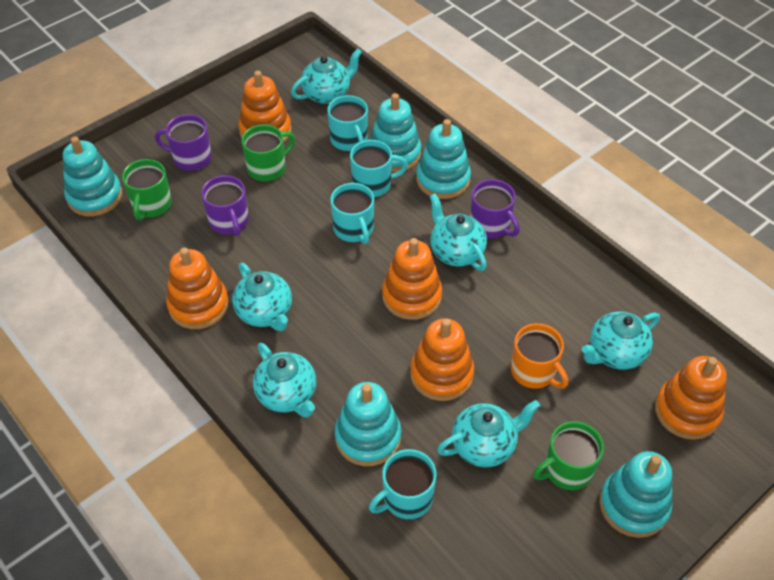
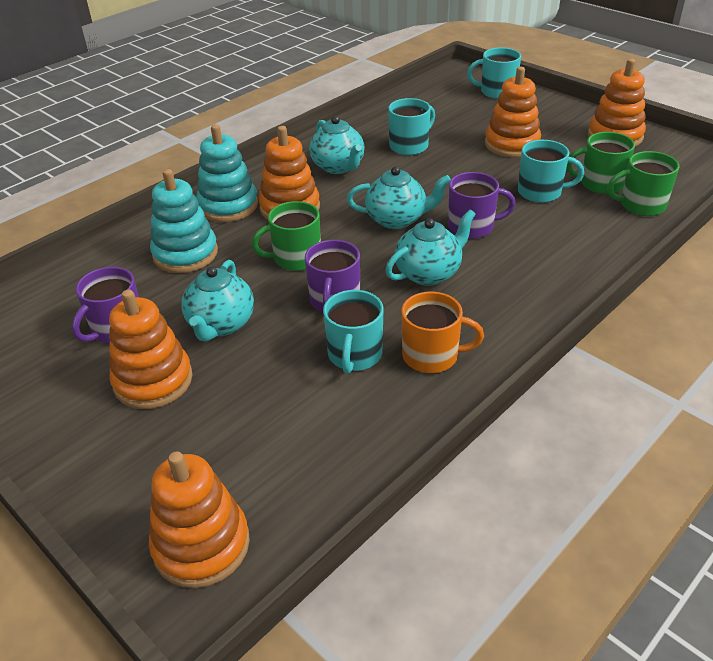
turquoise stacking toy: [63,136,123,217] [335,382,401,466] [370,93,421,172] [416,119,471,199] [599,451,672,538] = 5 -> [150,169,218,273] [196,124,258,222] = 2
turquoise teapot: [232,263,292,331] [253,343,316,418] [291,48,362,104] [430,193,487,271] [437,400,540,467] [582,312,660,369] = 6 -> [181,260,254,341] [309,116,365,174] [347,166,451,229] [385,209,476,286] = 4

